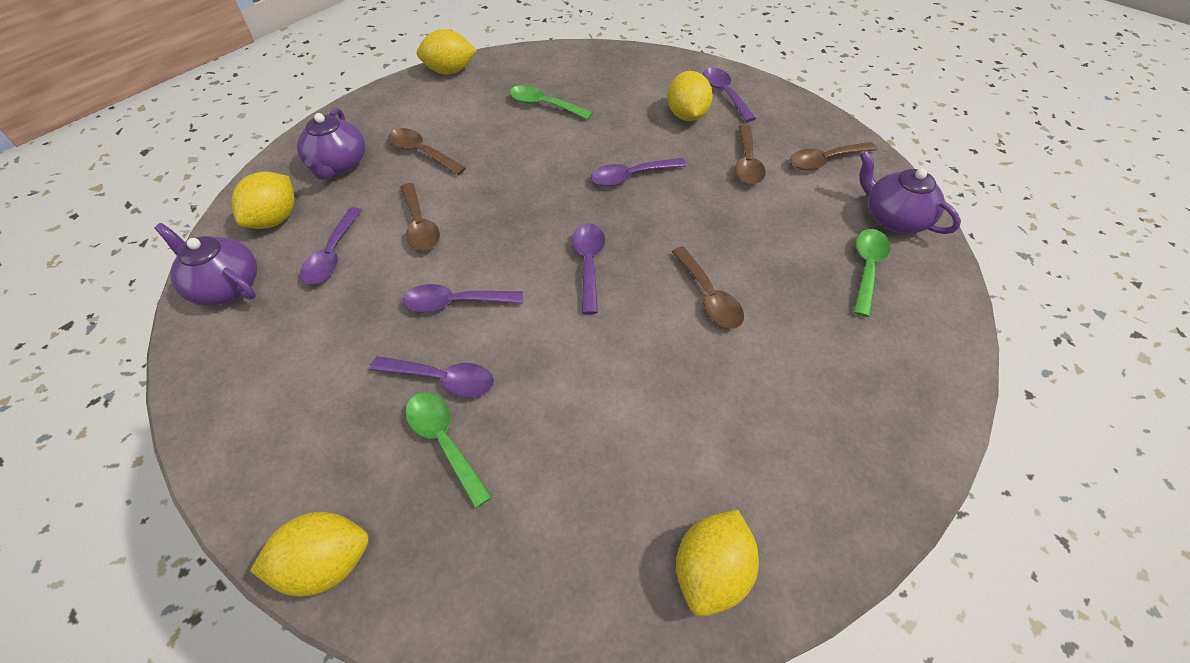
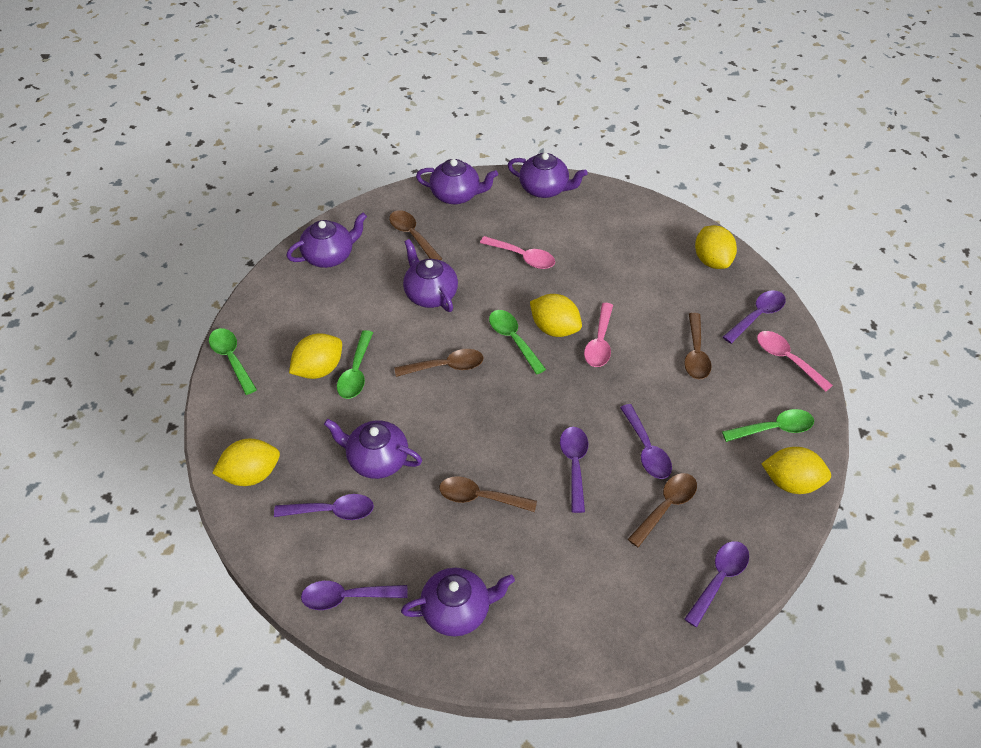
green spoon: [405,392,492,508] [510,85,592,120] [853,229,891,317] = 3 -> [209,328,257,395] [337,330,373,399] [489,310,546,374] [722,409,814,442] = 4
pink spoon: none = 0 -> [480,236,555,269] [584,303,613,367] [757,331,833,392] = 3
purple teapot: [154,223,257,306] [297,108,365,180] [859,151,961,234] = 3 -> [286,213,367,268] [324,419,422,479] [401,568,515,637] [403,239,458,312] [416,159,498,204] [508,153,588,198] = 6

